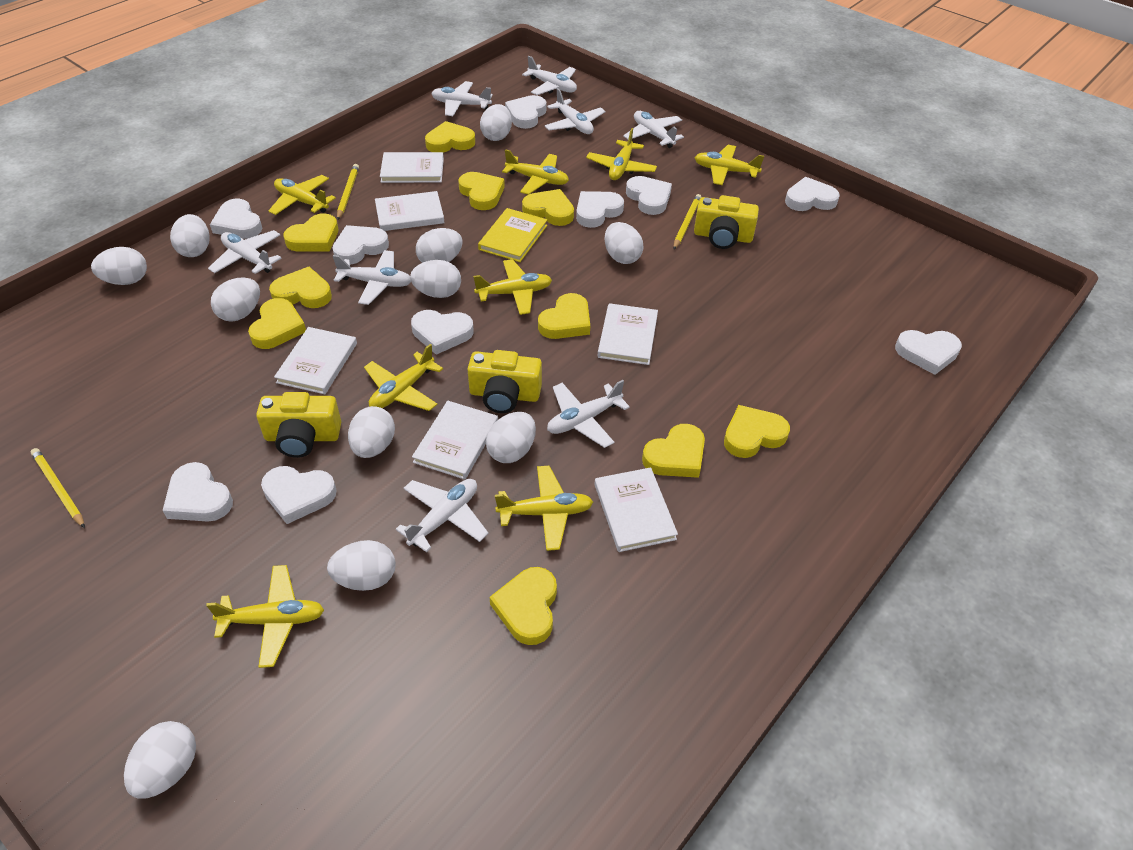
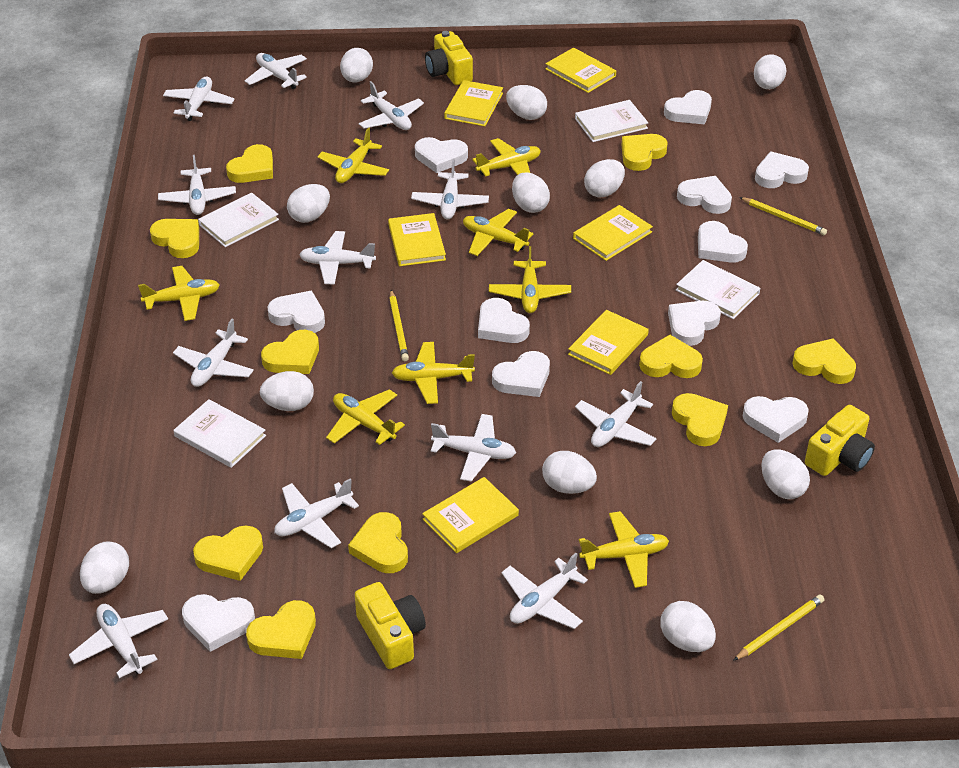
white book: [274,327,357,394] [375,191,445,231] [380,152,444,183] [412,401,498,480] [594,467,678,552] [598,303,658,365] = 6 -> [173,399,266,468] [198,193,279,247] [575,100,648,142] [676,260,760,319] = 4
white heart: [162,462,233,522] [210,199,262,239] [261,466,337,524] [333,225,389,265] [411,310,474,355] [505,95,546,129] [576,191,624,228] [626,176,672,215] [785,177,840,211] [895,330,962,375] = 10 -> [182,594,255,652] [267,291,325,333] [415,137,468,173] [478,298,530,343] [492,351,550,397] [664,90,712,124] [668,301,721,346] [677,176,732,214] [698,221,748,263] [743,396,809,443] [755,152,809,188] = 11
white plane: [208,230,281,274] [333,250,411,305] [396,479,488,552] [431,81,493,116] [522,56,577,95] [545,88,605,134] [547,380,630,448] [623,111,684,148] = 8 -> [69,604,168,678] [158,155,236,215] [163,77,234,121] [173,319,254,387] [244,53,307,89] [274,478,359,548] [299,231,376,285] [359,81,424,130] [411,159,489,219] [431,414,516,481] [502,553,588,629] [575,381,657,447] = 12
yellow book: [478,208,547,262] = 1 -> [388,213,446,266] [422,477,519,553] [444,80,503,126] [546,47,616,93] [568,310,649,375] [573,205,653,261] = 6

